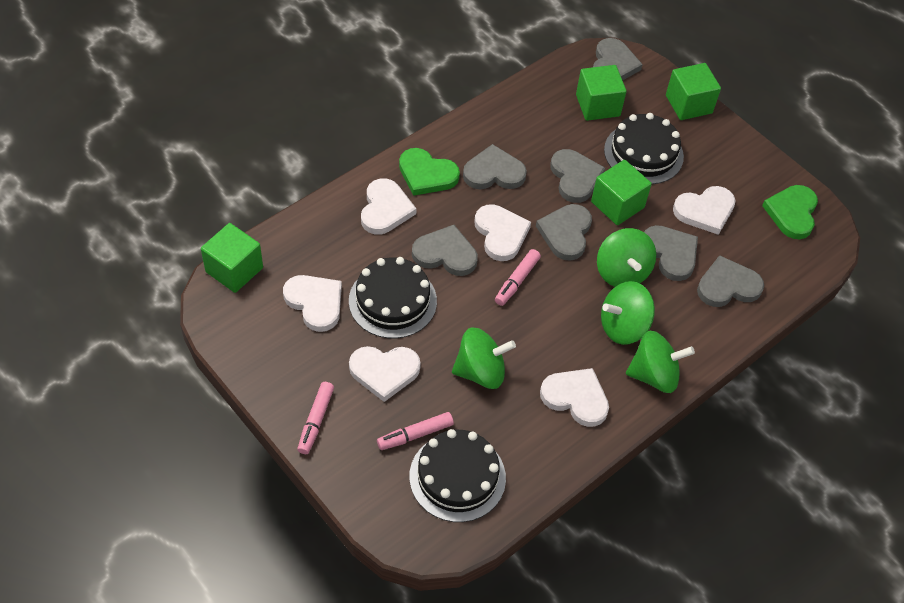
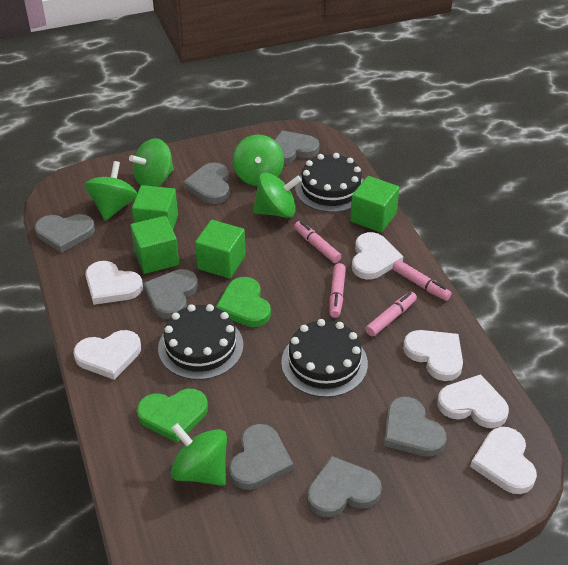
green spinning top: [452,328,516,389] [597,228,656,287] [601,281,655,345] [626,331,695,393] = 4 -> [85,161,137,221] [129,138,174,187] [171,423,227,486] [233,134,284,186] [253,172,302,218] = 5
pink marker: [297,382,334,454] [377,412,454,450] [495,249,541,306] = 3 -> [294,221,342,263] [330,263,346,318] [365,292,417,337] [392,260,452,301] = 4

